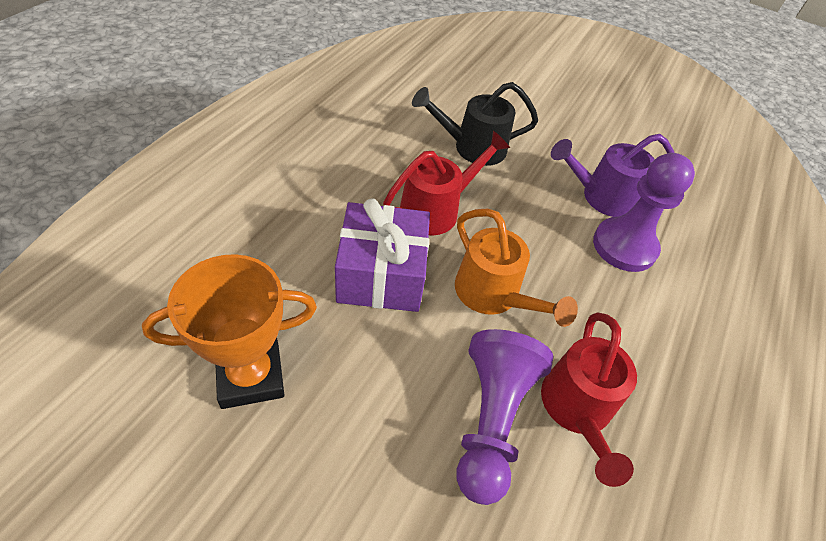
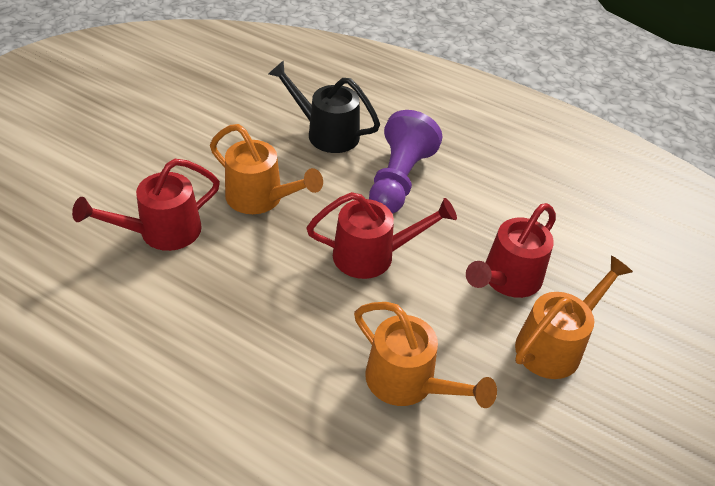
orange trophy: [142,254,317,409] = 1 -> none = 0
orange watering can: [455,208,578,327] = 1 -> [210,124,323,214] [354,302,497,408] [515,255,633,379] = 3
purple gift: [335,198,430,312] = 1 -> none = 0
purple pawn: [457,329,553,505] [593,153,695,272] = 2 -> [369,110,442,214] = 1
purple watering can: [551,134,674,217] = 1 -> none = 0
red watering can: [383,131,510,235] [541,312,637,487] = 2 -> [72,159,220,251] [307,192,457,279] [466,203,556,298] = 3

